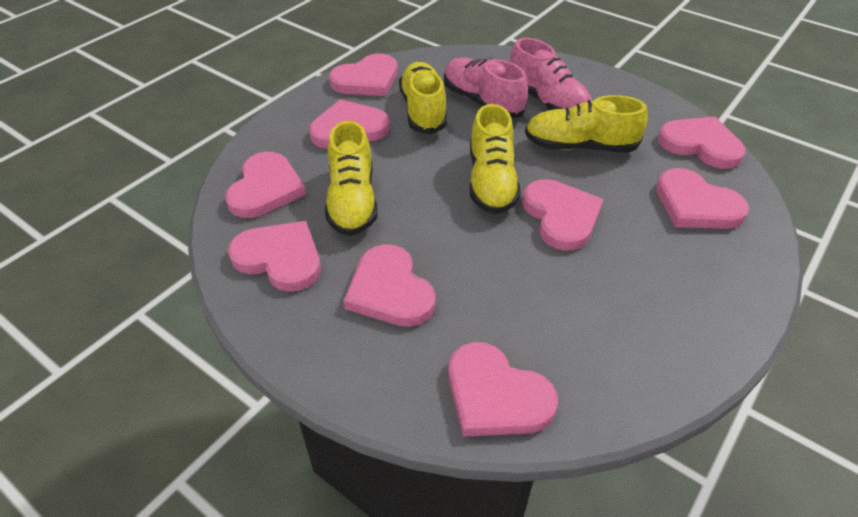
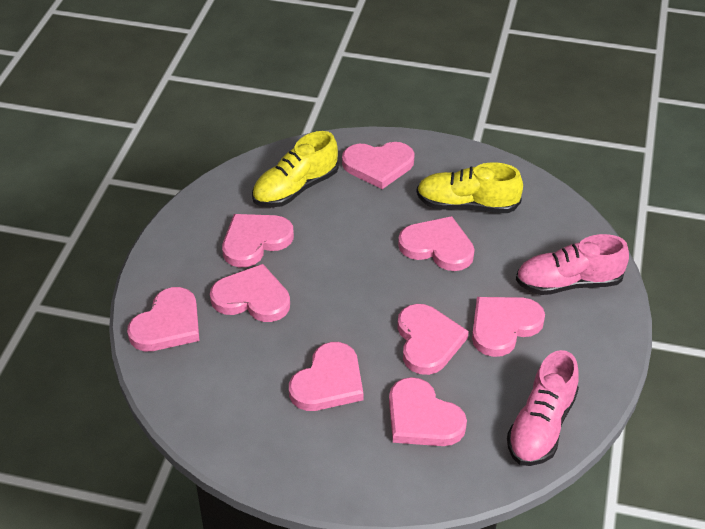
yellow shoe: [325,121,378,236] [399,62,447,134] [470,104,521,214] [525,95,648,152] = 4 -> [252,131,339,207] [417,162,523,213] = 2

